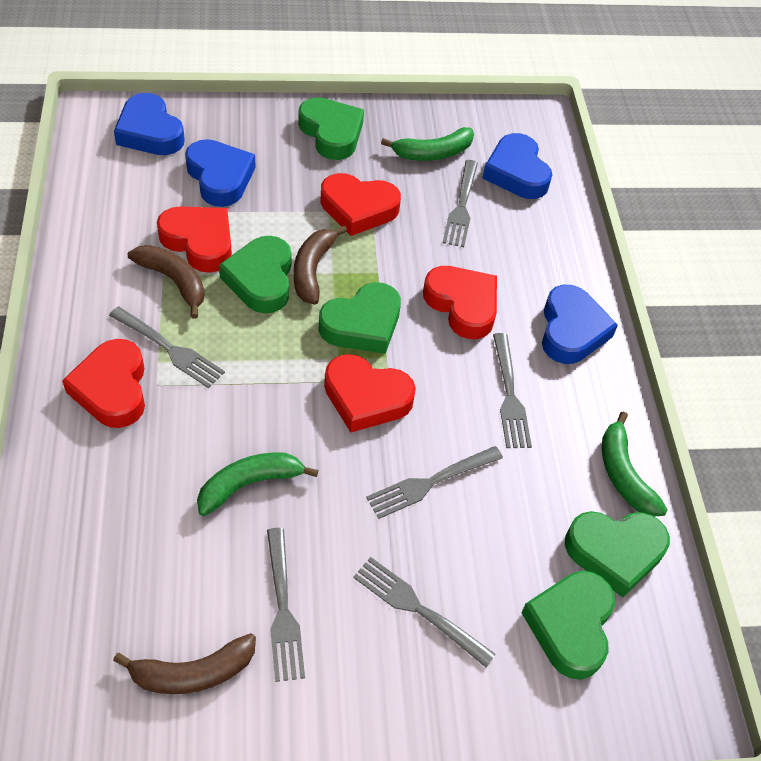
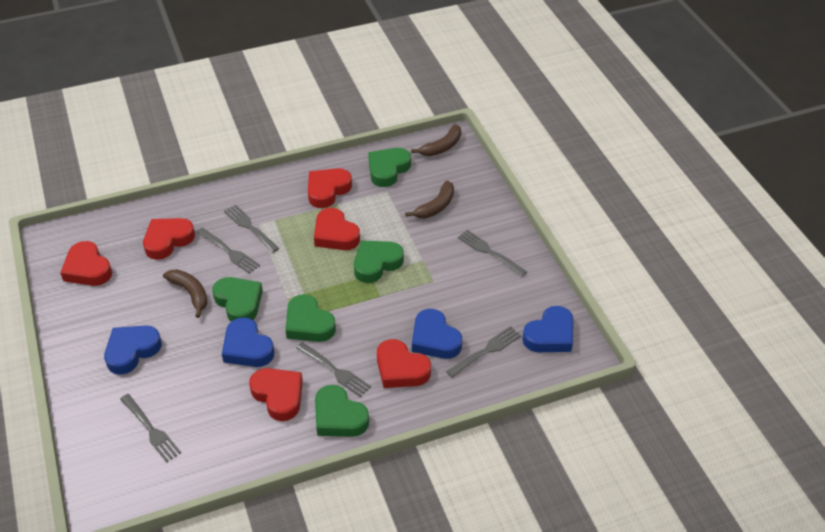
green banana: [197,452,318,516] [381,127,474,161] [602,411,668,517] = 3 -> none = 0
red heart: [62,339,145,428] [157,206,232,273] [320,173,401,236] [324,354,416,432] [423,266,497,339] = 5 -> [60,241,112,286] [143,218,195,260] [249,368,303,421] [308,168,352,208] [314,208,360,250] [377,339,431,388] = 6

